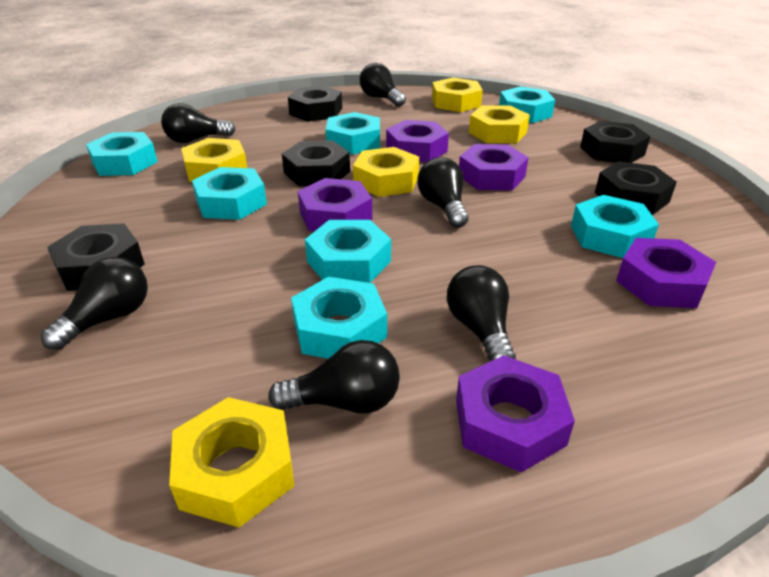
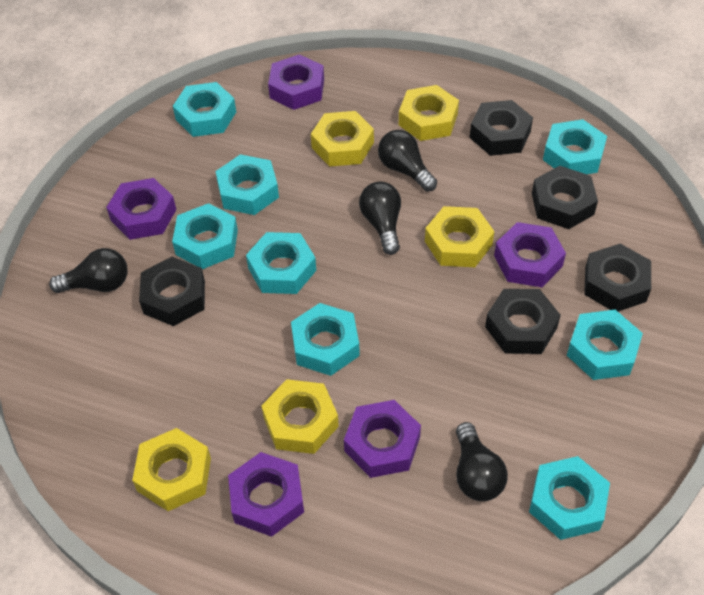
black light bulb: [41,257,148,350] [161,103,236,143] [268,340,400,414] [360,63,406,107] [417,157,468,228] [447,265,516,361] = 6 -> [49,248,128,293] [359,182,401,255] [378,130,437,192] [456,422,508,501] = 4
turquoise nut: [86,132,158,176] [192,167,267,220] [291,277,387,359] [305,220,391,283] [326,112,380,155] [499,86,555,123] [571,195,659,258] = 7 -> [172,203,238,269] [173,82,236,137] [216,154,279,215] [246,232,316,294] [291,303,360,376] [529,456,610,540] [543,119,607,174] [567,310,643,380] = 8

